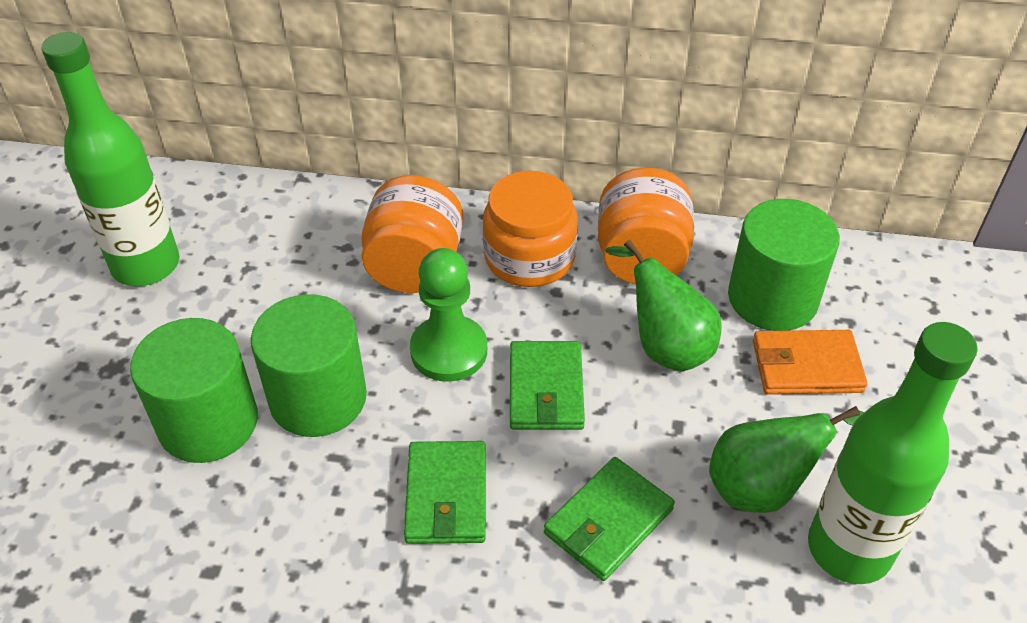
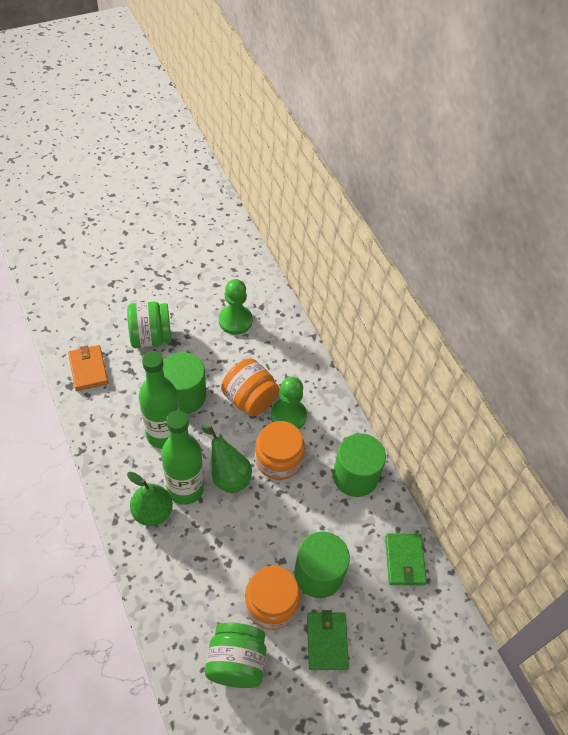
green jar: none = 0 -> [127,302,171,348] [205,623,266,688] = 2
green pawn: [410,248,487,382] = 1 -> [219,279,253,335] [270,377,307,429] = 2
green wallet: [404,441,486,544] [510,341,585,430] [544,457,675,581] = 3 -> [307,610,349,670] [385,533,427,585] = 2

